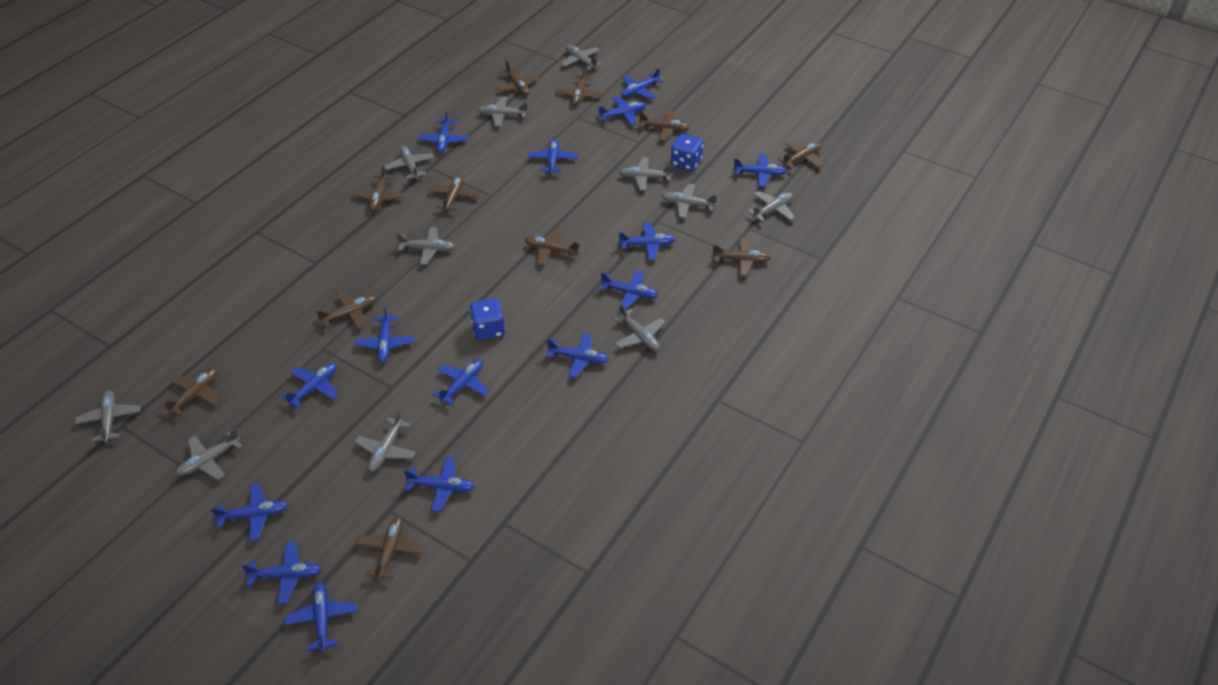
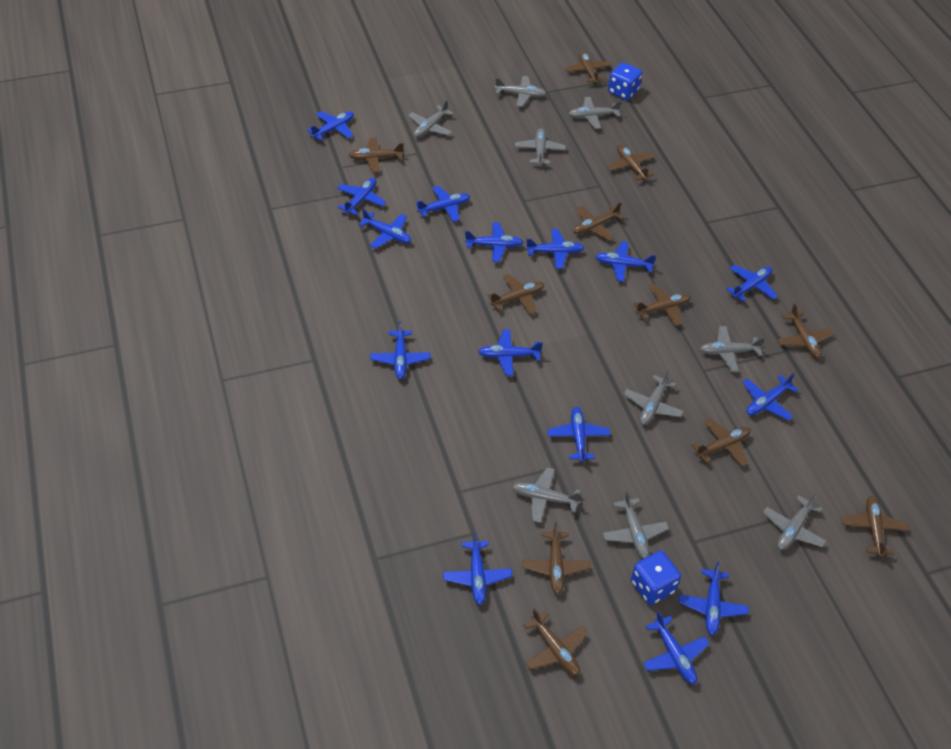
grey plane: [75,390,141,443] [176,429,243,480] [354,410,416,472] [384,146,434,179] [396,227,455,265] [478,97,528,126] [561,45,602,70] [613,304,665,351] [619,157,673,191] [662,184,717,218] [747,191,795,222] = 11 -> [408,100,454,137] [495,76,547,107] [512,467,582,523] [515,128,566,166] [569,97,622,129] [603,491,669,559] [623,369,684,425] [700,326,765,372] [763,492,826,550] = 9

